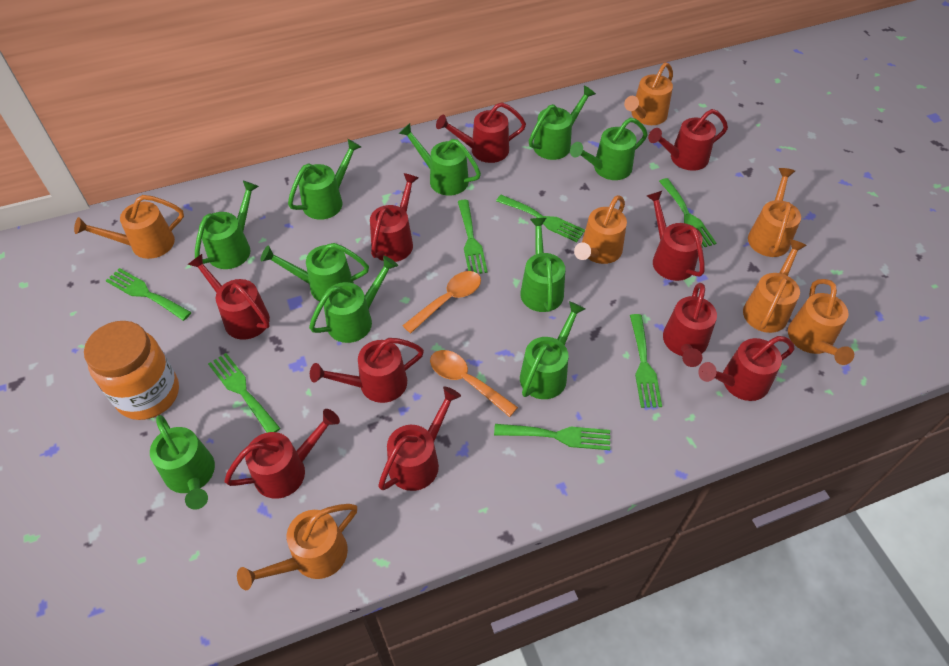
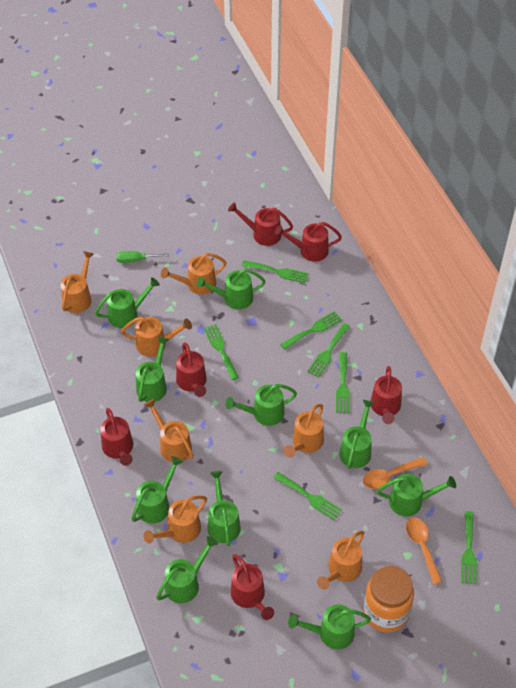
green screwdriver: none = 0 -> [116,251,169,263] = 1
red watering can: [188,254,270,340] [224,409,340,499] [310,338,424,403] [370,173,419,262] [378,387,461,491] [436,102,526,163] [647,191,705,281] [648,109,728,171] [663,283,717,367] [698,336,794,401] = 10 -> [100,408,133,466] [176,342,207,397] [228,202,293,246] [230,554,274,620] [275,222,342,262] [371,366,402,424] = 6

